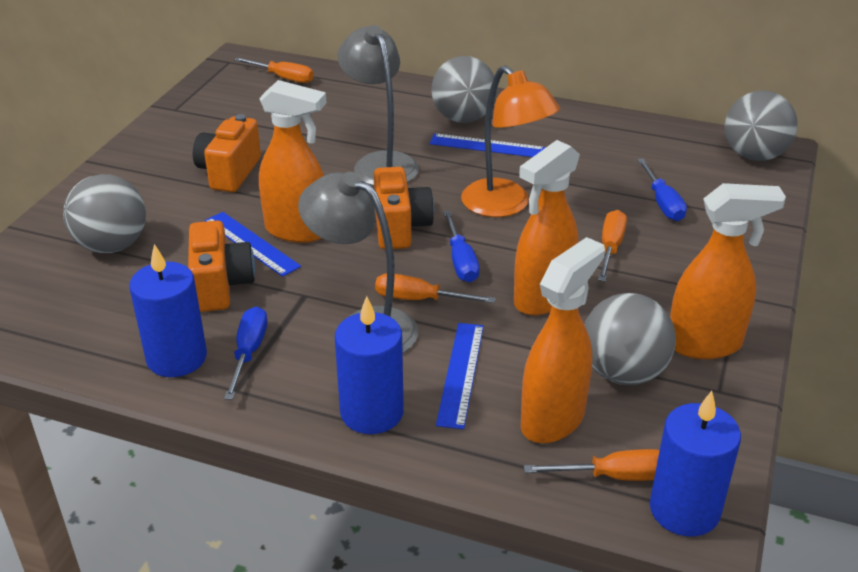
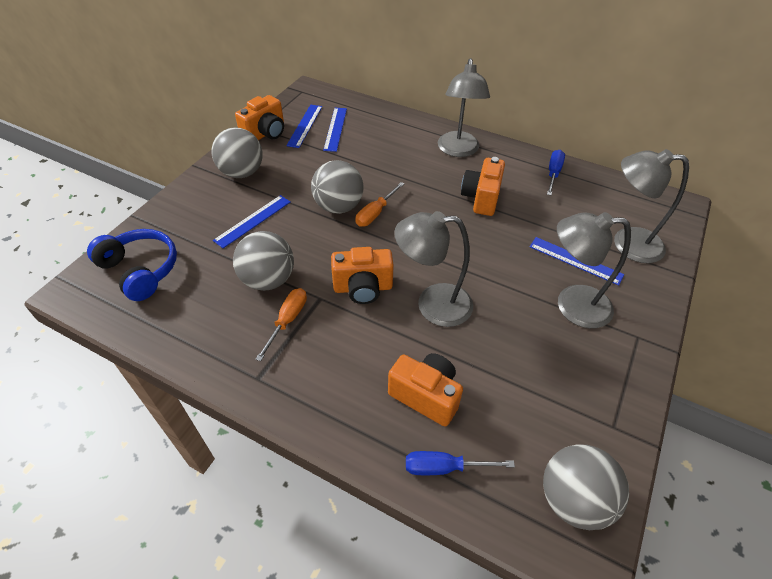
blue candle: [129,244,207,377] [335,296,404,434] [650,391,741,537] = 3 -> none = 0
blue headphones: none = 0 -> [87,229,177,301] = 1
blue ruler: [204,212,301,277] [430,133,546,157] [436,323,484,429] = 3 -> [213,195,291,248] [286,105,322,148] [323,108,347,152] [530,237,624,285] = 4
blue screwdriver: [224,307,267,400] [443,210,479,282] [637,159,687,221] = 3 -> [406,451,515,475] [547,150,565,196] = 2
grey lamp: [298,172,418,354] [338,25,419,186] = 2 -> [394,211,473,327] [438,58,490,157] [557,212,631,328] [614,149,689,263] = 4
orange camera: [188,221,255,312] [193,114,261,192] [374,167,434,249] = 3 -> [235,95,284,140] [331,247,394,304] [388,353,463,426] [461,157,505,216] = 4
orange lamp: [461,66,560,217] = 1 -> none = 0
orange screwdriver: [234,57,314,83] [375,273,496,303] [524,449,660,481] [598,210,627,282] = 4 -> [255,288,307,361] [355,182,404,227] = 2
orange spray bottle: [259,80,326,243] [514,140,580,315] [521,237,605,443] [670,183,786,359] = 4 -> none = 0

